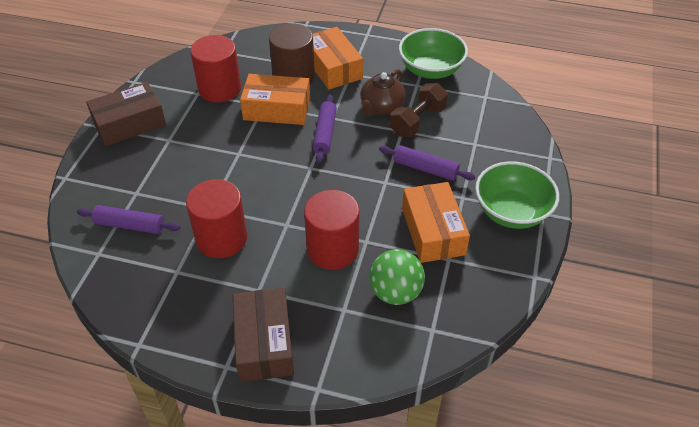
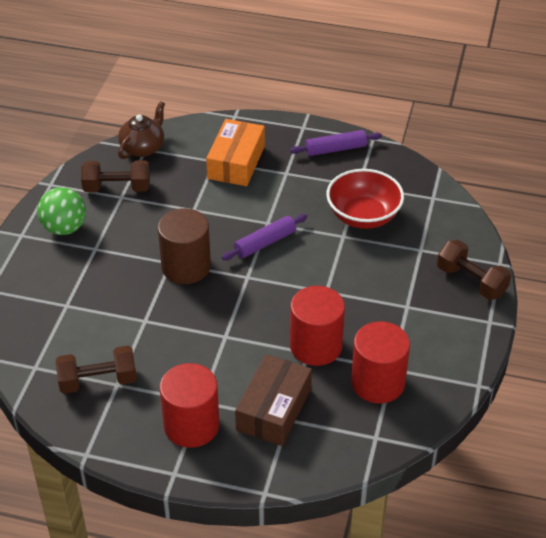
brown box: [86,82,166,146] [233,288,294,382] = 2 -> [235,354,312,446] = 1
brown dumbbell: [390,83,448,137] = 1 -> [56,346,137,394] [81,160,150,192] [437,240,511,300] = 3
green bowl: [399,28,468,79] [475,162,559,229] = 2 -> none = 0
orange box: [240,74,310,125] [313,27,363,90] [402,182,470,263] = 3 -> [206,119,265,186] = 1
purple rolling pin: [77,205,180,234] [313,95,337,163] [379,145,475,181] = 3 -> [222,214,307,260] [290,130,382,156] = 2
red bowl: none = 0 -> [326,169,404,229] = 1

